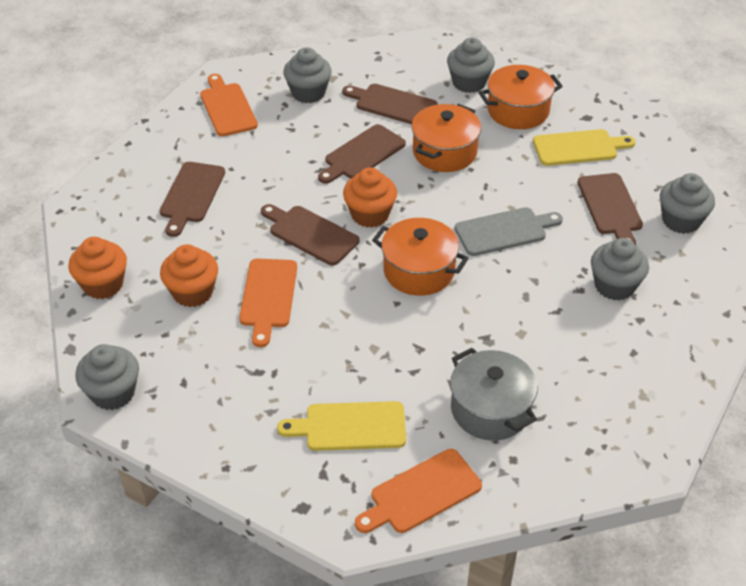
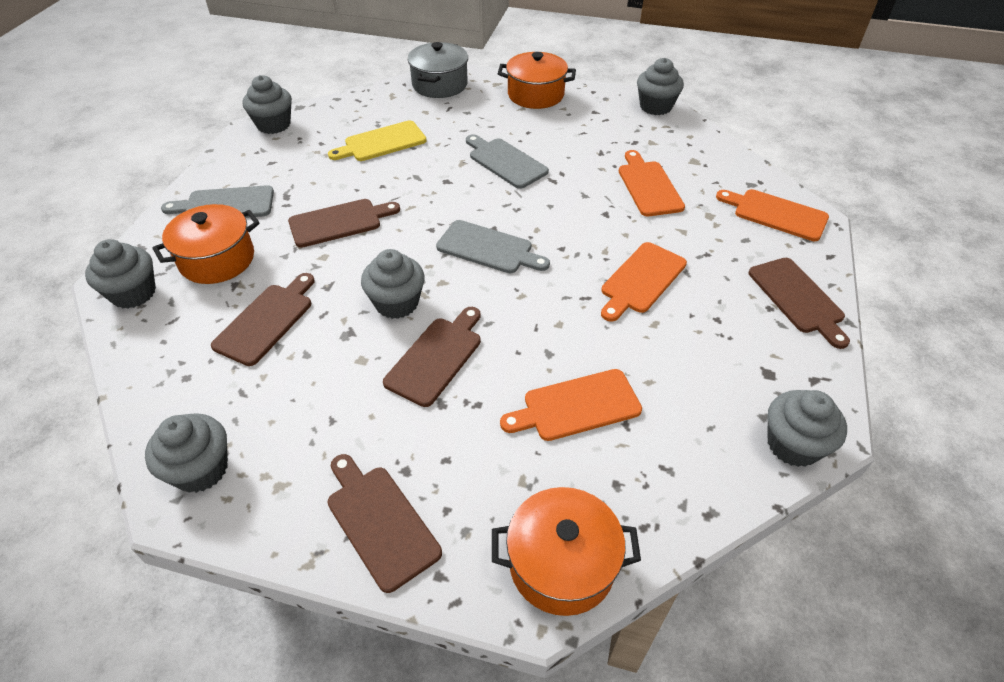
grey cupcake: [75,344,139,410] [283,47,332,103] [447,37,495,93] [591,238,649,301] [660,173,715,234] = 5 -> [85,239,156,308] [145,413,228,493] [243,75,292,134] [361,249,425,319] [637,58,684,115] [767,390,847,467] = 6
grey cutting board: [455,207,563,256] = 1 -> [161,185,274,218] [436,220,550,273] [466,134,549,189] = 3
orange cupcake: [68,237,127,299] [160,244,218,307] [343,167,397,228] = 3 -> none = 0
orange cutting board: [200,74,258,136] [239,258,297,347] [355,449,482,533] = 3 -> [500,369,642,441] [601,242,687,322] [619,150,685,216] [716,189,829,241] = 4
yellow cutting board: [277,401,406,451] [533,129,635,166] = 2 -> [328,121,427,161] = 1

